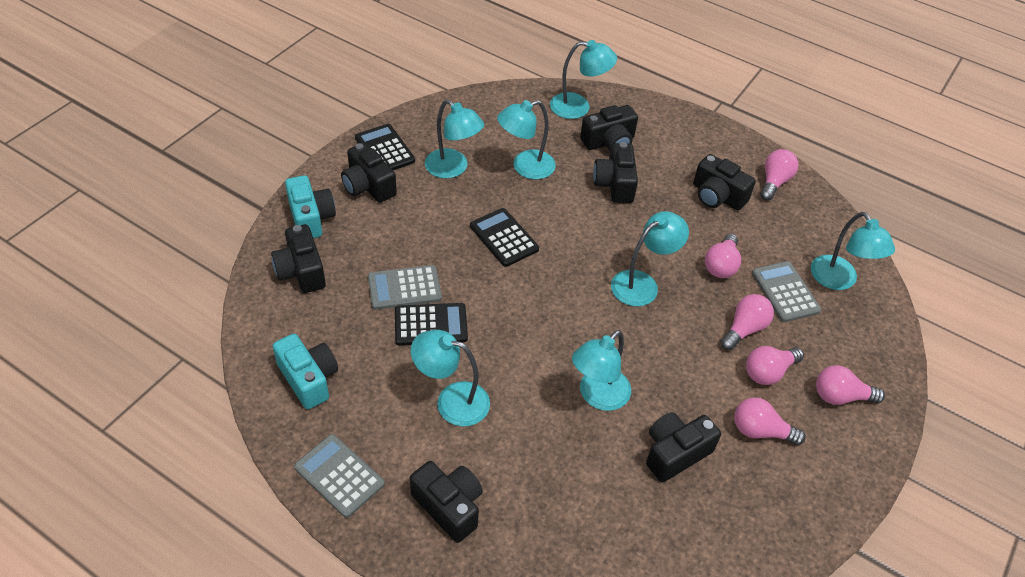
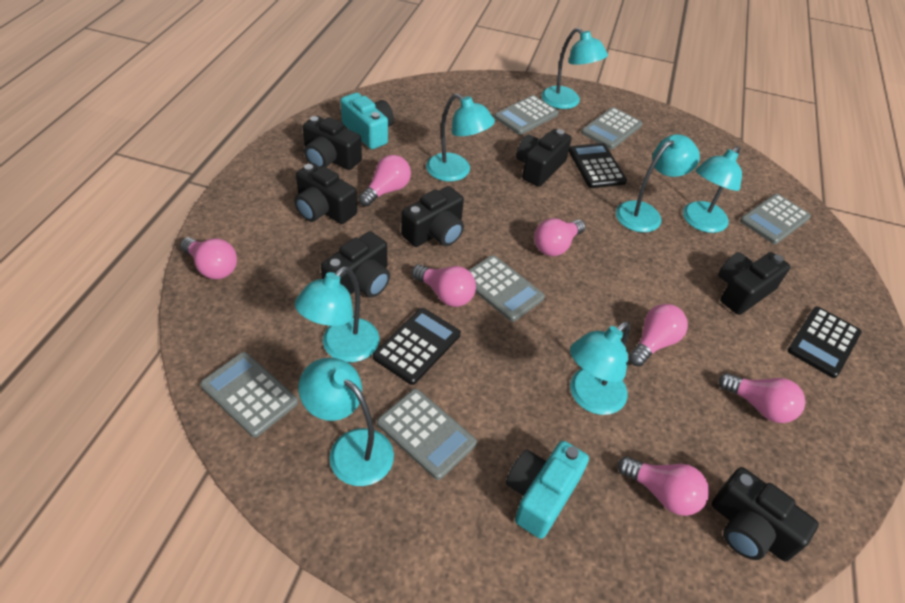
grey calculator: [294,434,385,518] [368,265,442,310] [752,261,821,322] = 3 -> [200,352,298,437] [377,389,477,480] [468,255,545,322] [494,95,559,135] [581,107,642,149] [740,194,811,244] = 6
pink light bulb: [705,234,741,278] [721,294,774,350] [734,397,806,446] [746,346,804,385] [760,149,798,200] [816,365,885,405] = 6 -> [180,237,237,279] [358,155,411,207] [412,264,476,307] [534,218,585,256] [618,456,709,516] [628,304,688,367] [718,373,805,423] = 7

